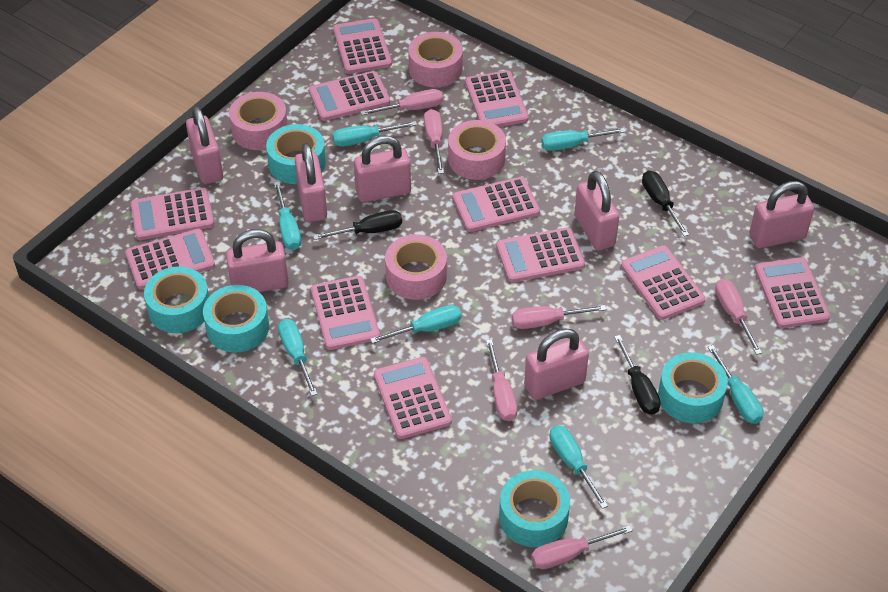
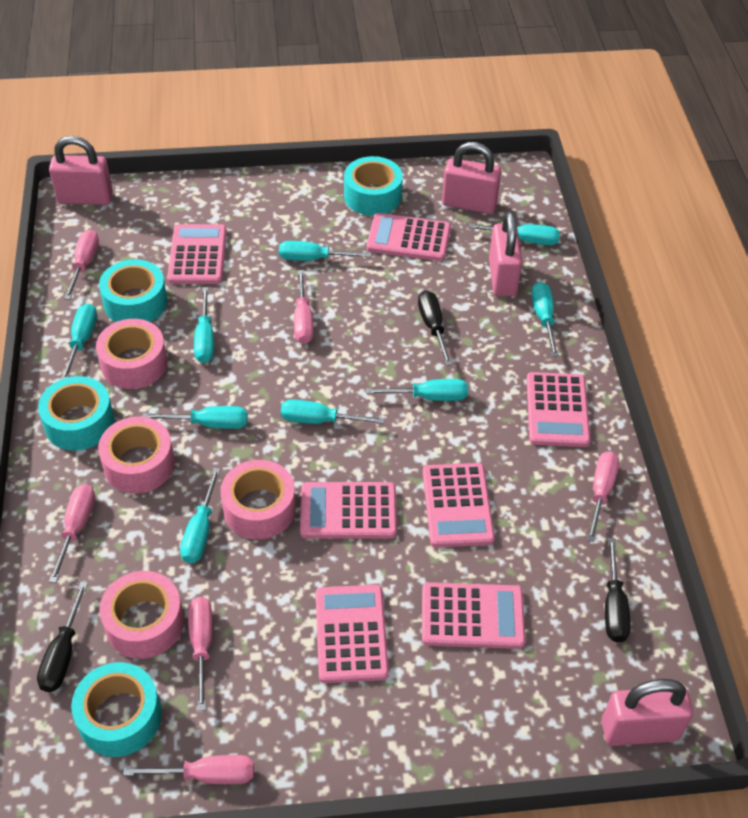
pink calculator: [125,229,215,289] [131,188,214,240] [309,71,390,121] [311,276,380,350] [333,18,392,74] [374,357,452,439] [453,177,540,232] [465,70,529,127] [496,227,585,283] [621,245,706,320] [754,257,830,328] = 11 -> [167,224,227,284] [300,482,397,538] [316,585,389,683] [367,213,451,261] [422,582,526,649] [423,463,495,547] [526,372,590,447] = 7
pink padlock: [186,106,223,184] [226,229,289,292] [295,143,327,222] [354,136,411,202] [524,328,589,400] [574,171,620,251] [749,181,814,248] = 7 -> [49,136,113,205] [442,142,501,214] [489,211,522,296] [602,679,693,746] = 4
turquoise screwdriver: [274,182,301,250] [278,319,317,396] [332,121,417,147] [370,305,462,344] [541,128,626,151] [550,425,608,509] [708,345,764,424] = 7 -> [61,303,97,379] [143,406,248,429] [180,468,221,563] [194,287,214,363] [279,241,372,261] [281,399,385,424] [366,379,468,401] [469,224,560,245] [531,282,559,357] = 9
turquoise tape: [144,266,209,333] [203,285,269,353] [266,124,326,184] [499,470,570,547] [658,352,728,423] = 5 -> [38,376,114,451] [71,662,162,757] [99,259,167,322] [344,156,403,216] = 4

